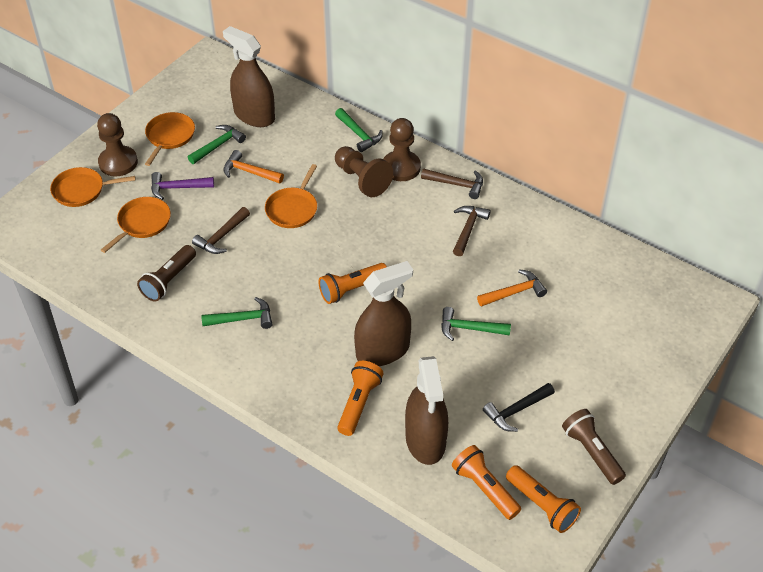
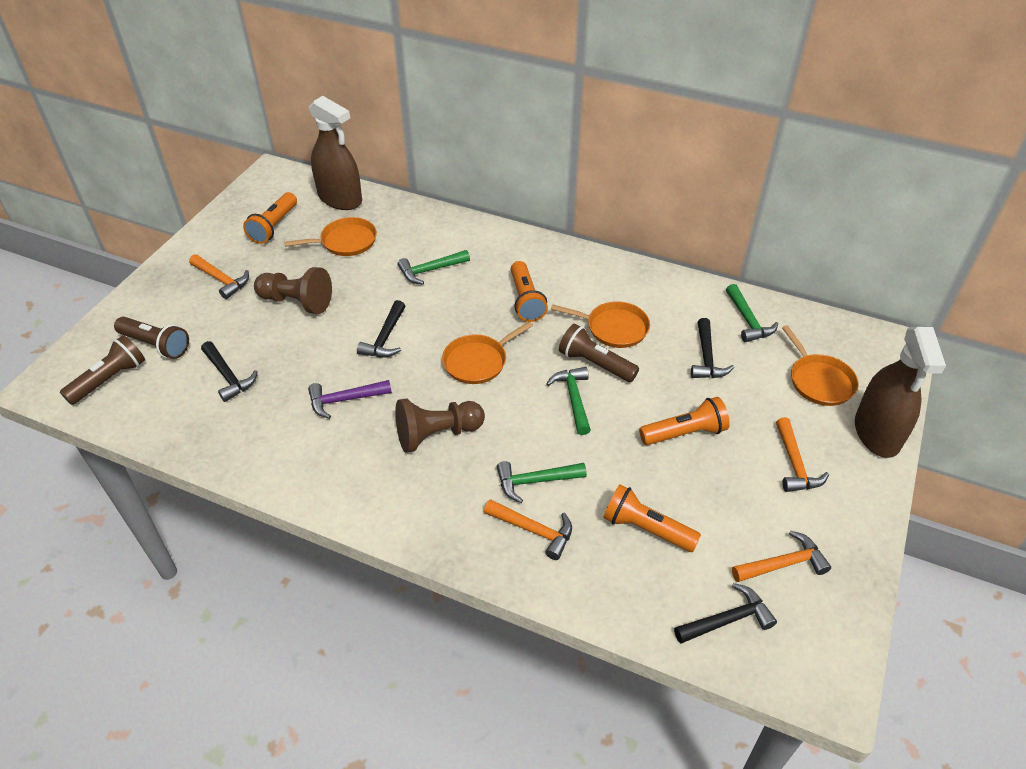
black hammer: [483,383,555,432] = 1 -> [201,341,257,402] [357,300,405,357] [674,583,777,644] [691,318,734,378] = 4
brown flashlight: [137,245,196,302] [562,409,626,485] = 2 -> [60,335,145,405] [114,317,189,359] [559,324,639,382] = 3
brown hammer: [192,207,250,254] [421,169,483,199] [453,206,490,256] = 3 -> none = 0
brown pawn: [97,113,138,176] [335,146,393,197] [383,118,421,181] = 3 -> [254,267,332,314] [395,399,485,453] = 2
brown spray bottle: [223,26,275,127] [354,261,413,366] [405,356,448,465] = 3 -> [309,96,362,210] [855,327,946,458] = 2
orange hammer: [223,150,284,184] [477,269,547,307] = 2 -> [189,254,249,299] [484,499,572,560] [732,531,831,582] [776,417,829,492] = 4

